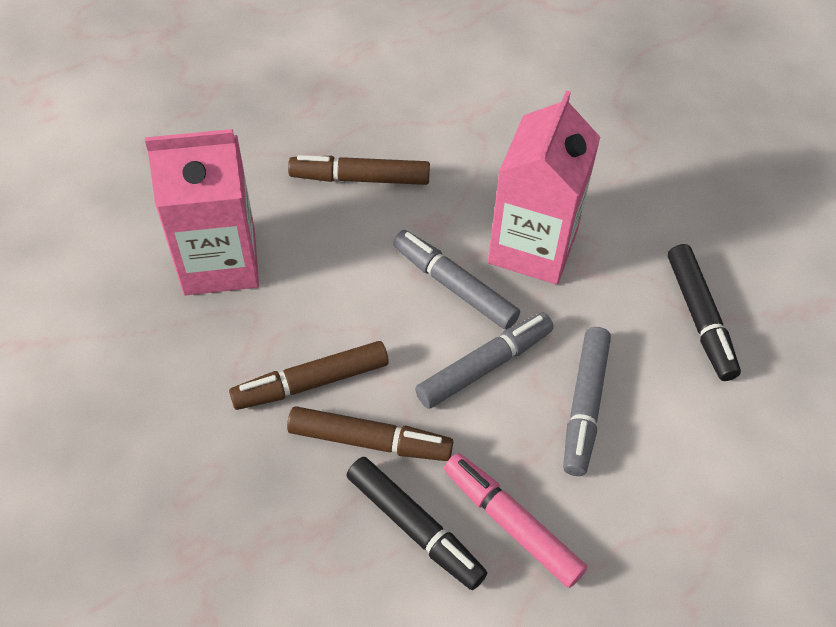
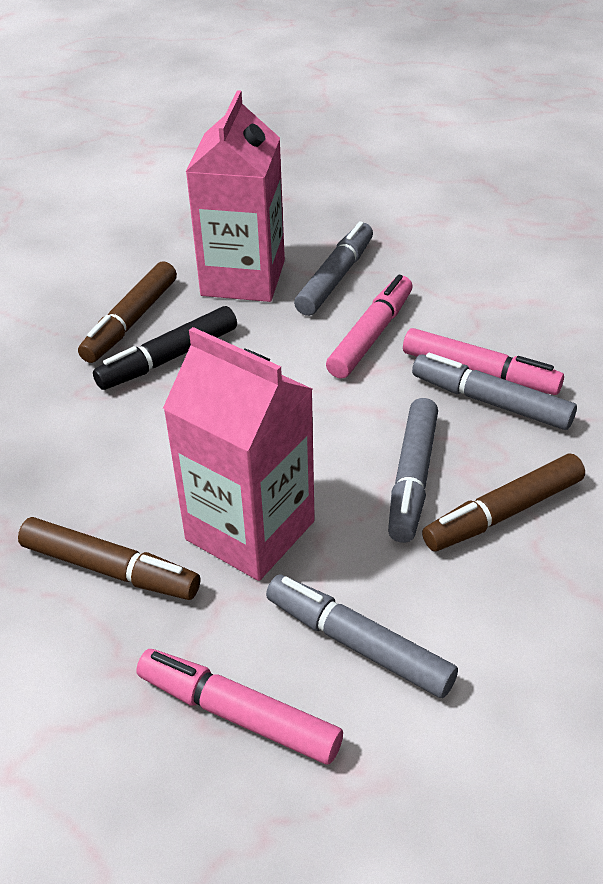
black marker: [346,457,487,590] [668,244,741,381] = 2 -> [93,306,237,390] = 1
grey marker: [393,230,520,330] [415,313,554,409] [563,327,611,476] = 3 -> [266,574,458,698] [294,221,373,316] [388,398,438,543] [412,353,577,430] = 4
pink marker: [444,453,587,588] = 1 -> [136,649,343,764] [326,275,413,379] [403,328,564,395] = 3

